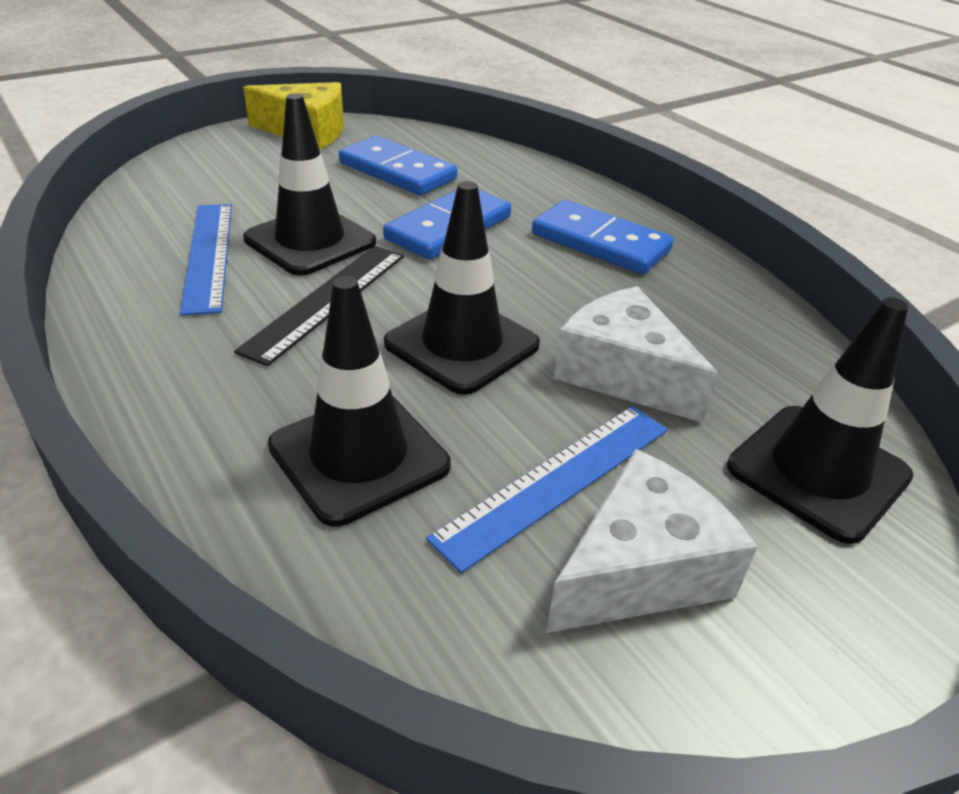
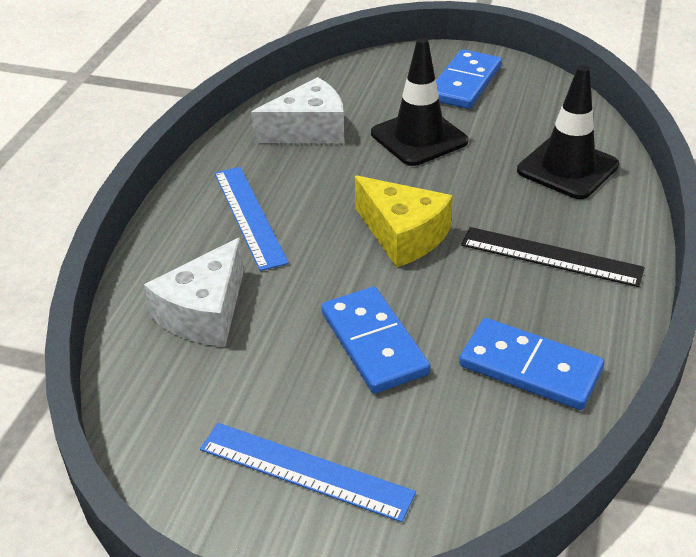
black traffic cone: [243,93,376,276] [268,276,451,527] [384,181,540,395] [727,297,913,544] = 4 -> [371,38,468,166] [517,65,619,199] = 2

